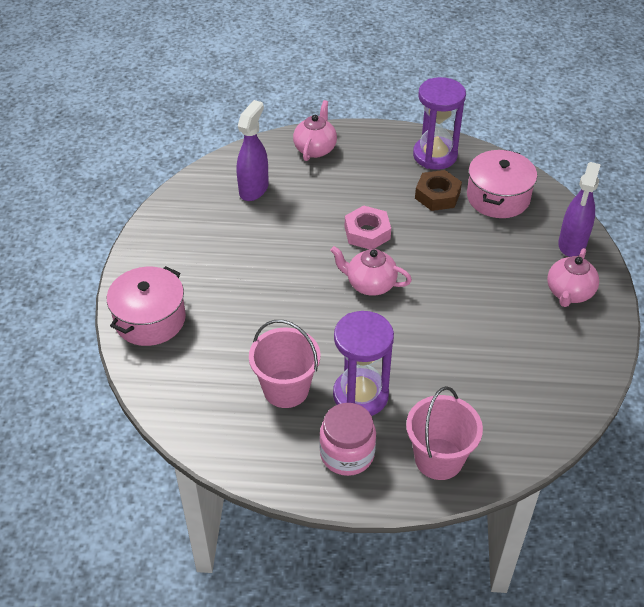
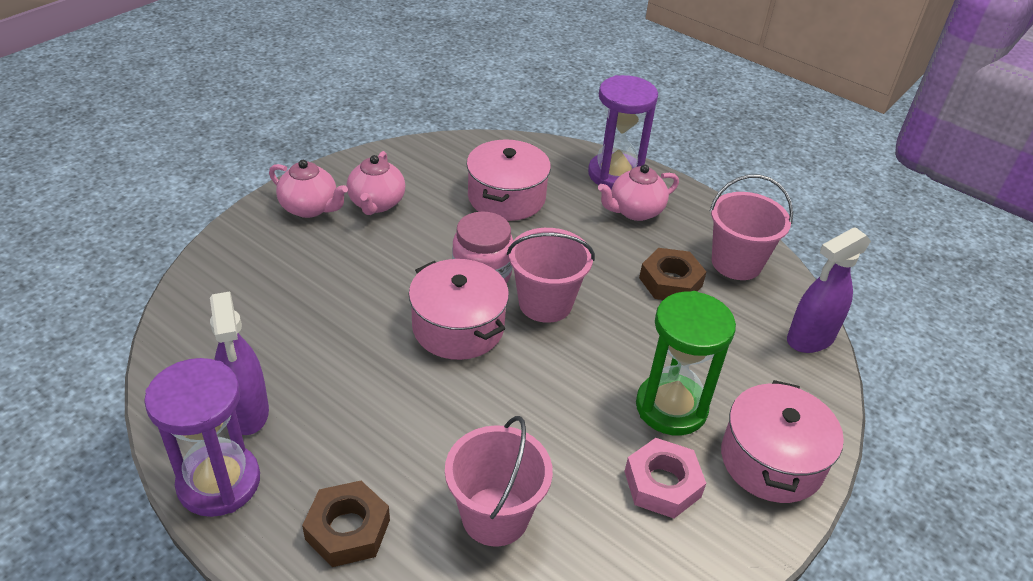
brown nut: [415,170,462,211] = 1 -> [302,481,390,567] [639,248,706,300] = 2
green hourglass: none = 0 -> [636,291,736,435] = 1
pink bucket: [249,320,320,408] [406,386,483,480] = 2 -> [445,416,553,547] [507,228,595,323] [709,175,793,280] = 3
pink pot: [107,266,186,346] [467,150,537,218] = 2 -> [409,259,509,360] [467,139,551,221] [721,380,844,503] = 3

